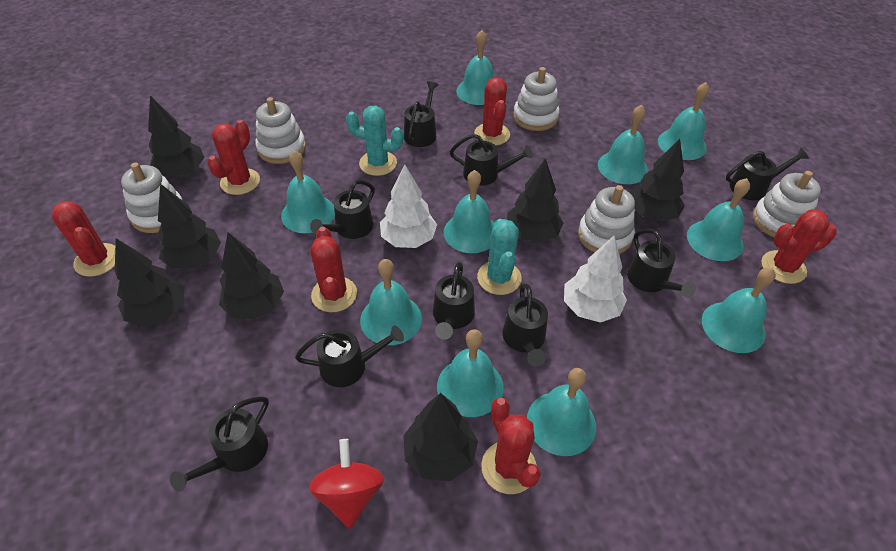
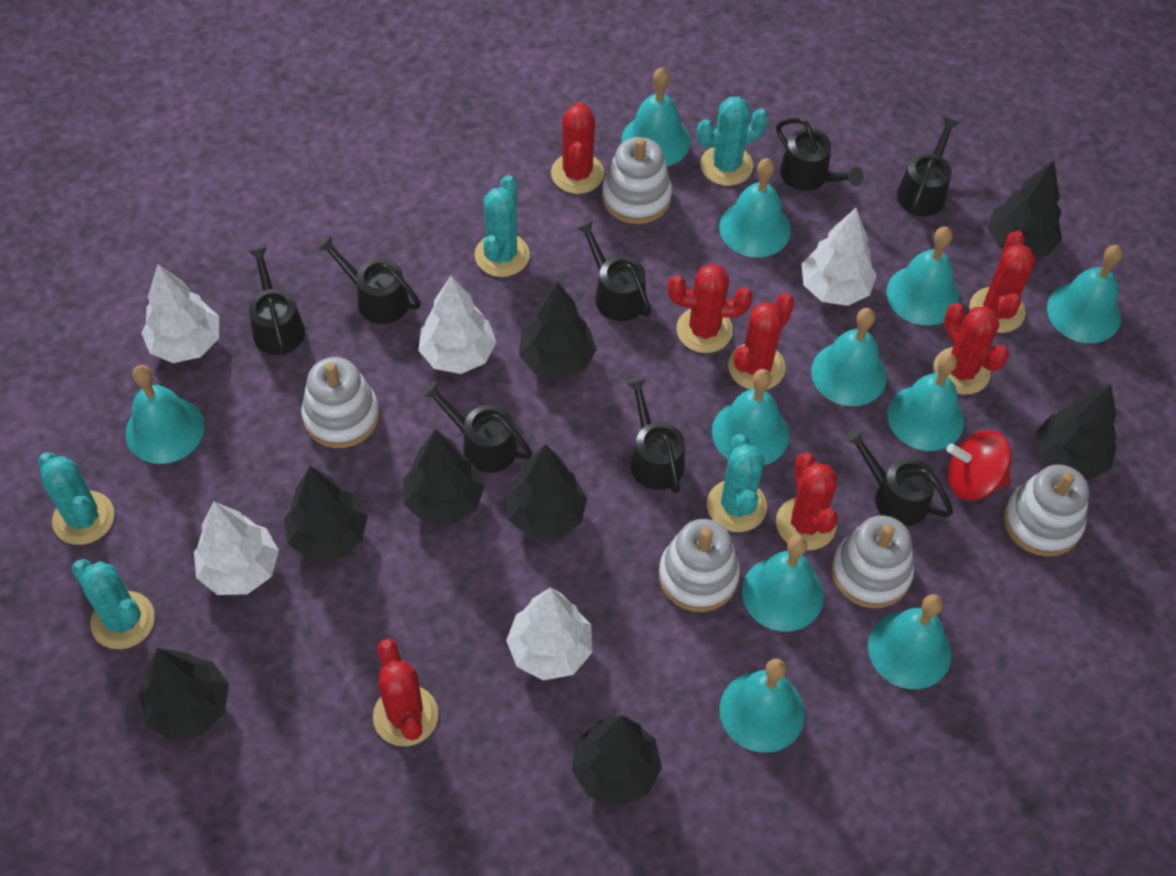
black tree: [115,238,185,327] [148,96,205,177] [158,184,221,269] [219,232,284,319] [403,393,478,481] [507,158,563,243] [629,139,685,222] = 7 -> [139,648,229,740] [284,466,368,560] [403,429,485,525] [505,444,587,539] [519,281,597,380] [572,715,662,806] [988,160,1062,257] [1036,384,1117,480] = 8
black watering can: [170,396,269,492] [295,326,404,387] [310,180,375,239] [404,81,438,147] [433,262,475,340] [450,134,533,186] [502,283,548,367] [627,229,696,298] [726,148,809,200] = 9 -> [248,247,305,356] [317,235,421,324] [421,381,533,473] [576,220,651,321] [626,377,685,493] [776,118,864,191] [844,427,953,526] [897,117,960,216] = 8
red cactus: [52,201,115,277] [207,120,260,195] [310,227,357,312] [474,77,510,146] [481,397,541,494] [761,209,837,284] = 6 -> [373,639,438,746] [551,102,604,194] [668,264,752,353] [728,293,795,390] [776,453,838,550] [933,303,1009,395] [969,230,1036,333] = 7
turquoise bell: [281,150,335,233] [360,259,422,345] [437,329,504,417] [444,170,494,253] [456,30,494,105] [527,368,596,456] [598,105,648,184] [658,82,709,160] [687,178,750,261] [702,267,776,353] = 10 -> [126,365,205,464] [622,68,691,166] [712,369,789,465] [720,158,791,258] [720,658,805,753] [742,535,824,631] [811,308,887,406] [868,594,952,689] [886,227,960,325] [887,353,964,451] [1047,245,1123,343] = 11
turquoise cactus: [346,106,403,176] [477,219,522,295] = 2 -> [38,453,115,545] [71,559,155,649] [474,175,530,277] [697,97,768,186] [707,434,767,532] = 5
white tree: [380,164,437,248] [564,236,627,323] = 2 -> [141,264,219,363] [194,502,279,595] [419,276,496,374] [506,588,592,681] [802,208,877,306] = 5

